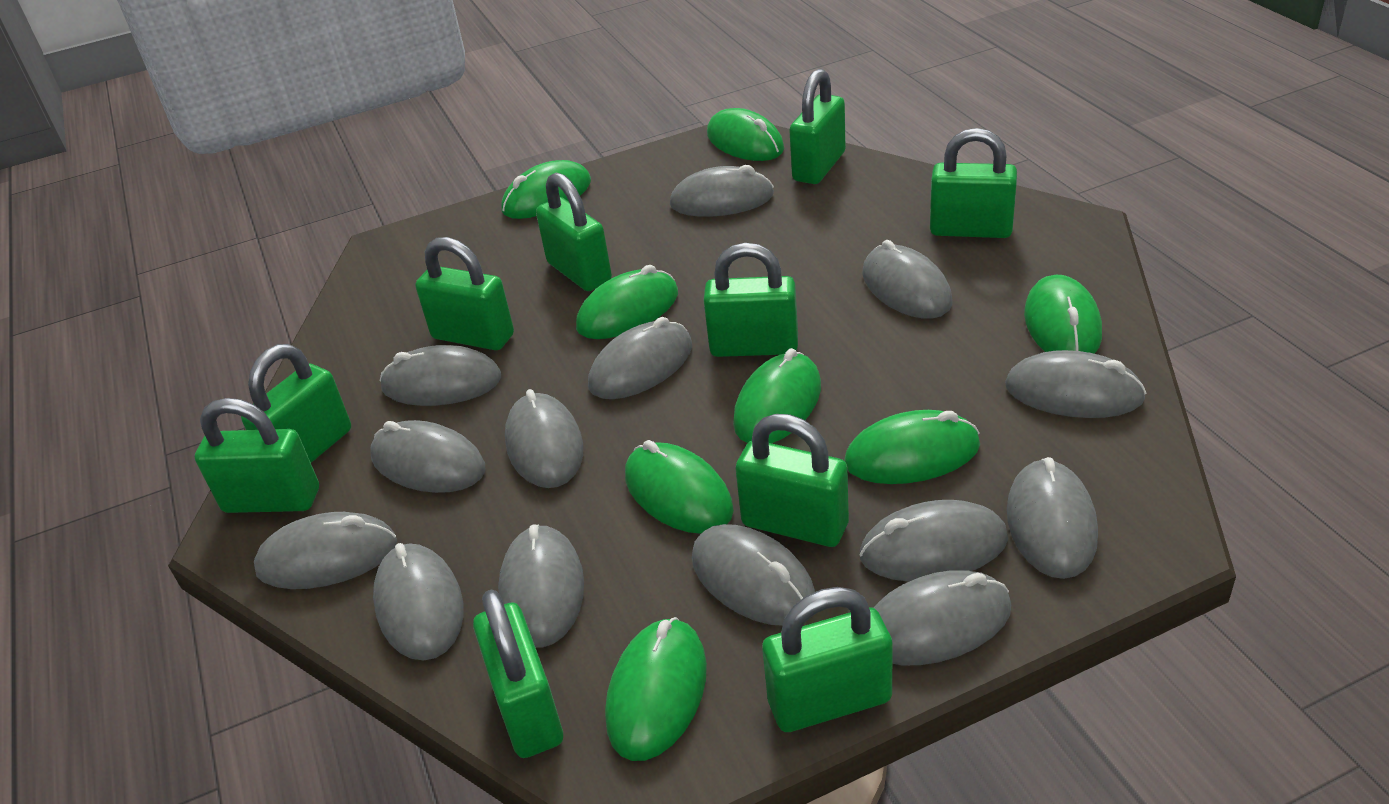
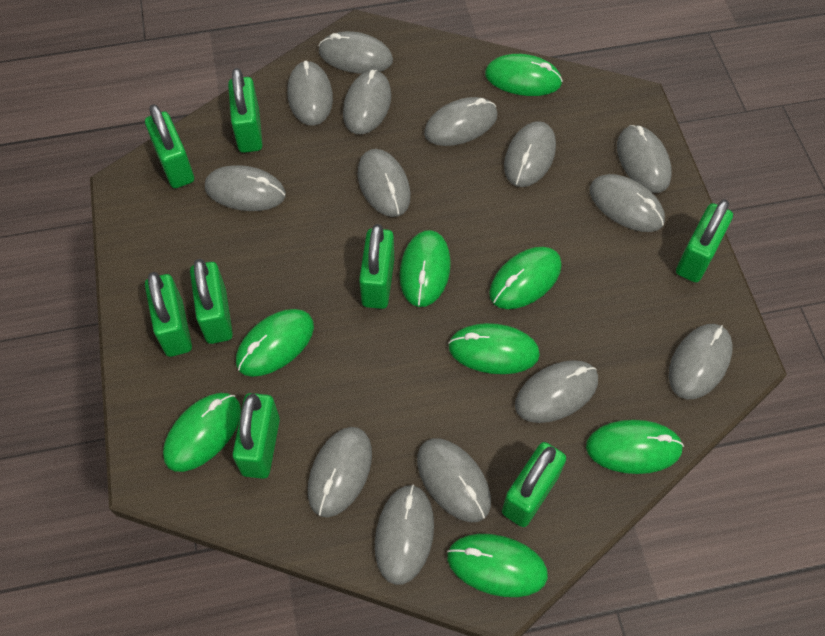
green padlock: [195,398,319,513] [241,344,351,463] [415,237,514,350] [473,590,563,758] [536,173,612,291] [703,243,798,357] [736,414,849,547] [762,587,893,732] [789,69,846,184] [930,128,1017,238] = 10 -> [145,104,194,188] [145,272,192,357] [190,259,233,344] [228,68,262,153] [233,393,280,479] [359,224,394,309] [502,442,566,527] [676,199,733,283] = 8

